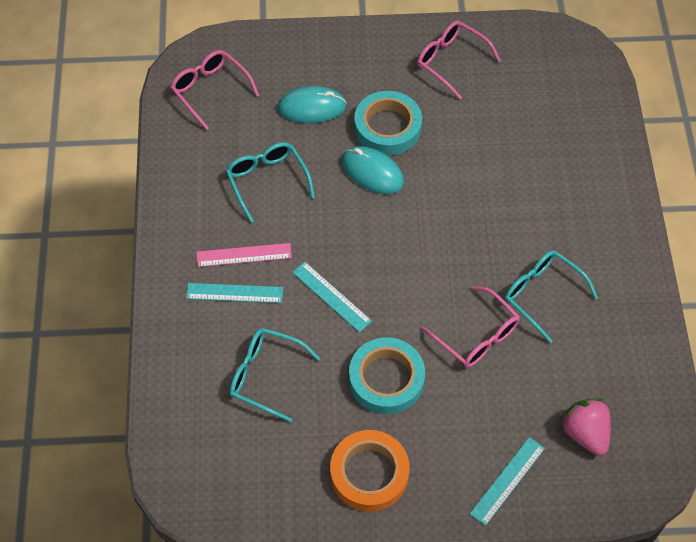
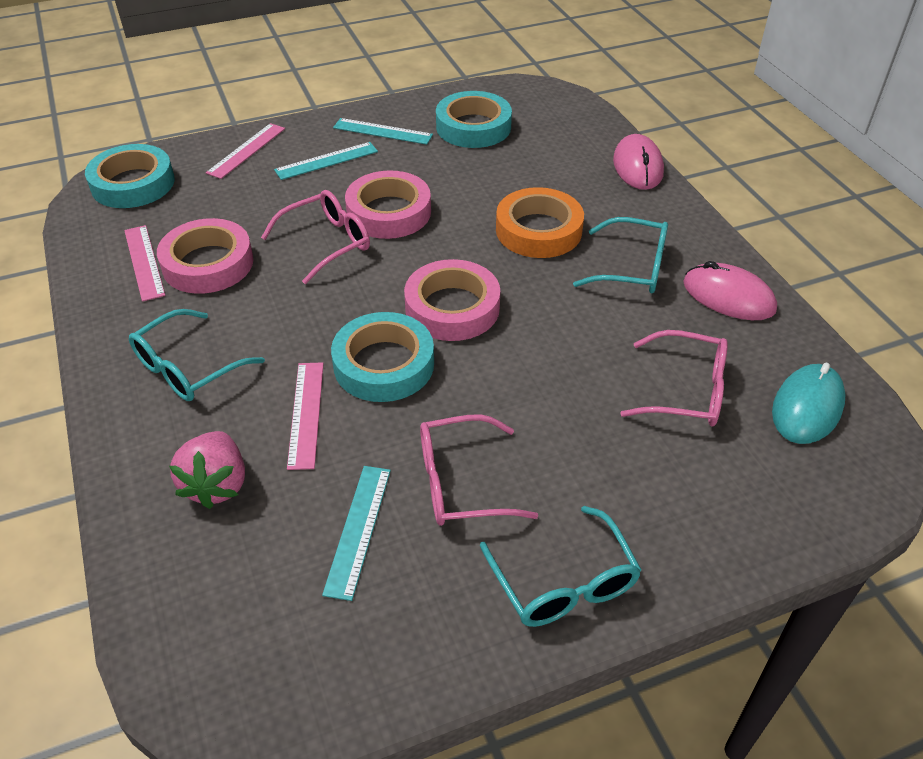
pink mouse: none = 0 -> [613,134,664,190] [683,261,777,320] = 2
pink ruler: [197,243,292,267] = 1 -> [124,225,165,302] [206,123,285,179] [287,362,324,470] = 3
pink tape: none = 0 -> [157,218,253,294] [345,170,431,239] [404,259,500,341] = 3
turquoise mouse: [278,86,347,123] [342,146,404,194] = 2 -> [772,363,846,444] = 1
turquoise tape: [349,337,425,414] [354,91,422,155] = 2 -> [85,144,175,208] [331,312,434,402] [436,91,512,148] = 3

